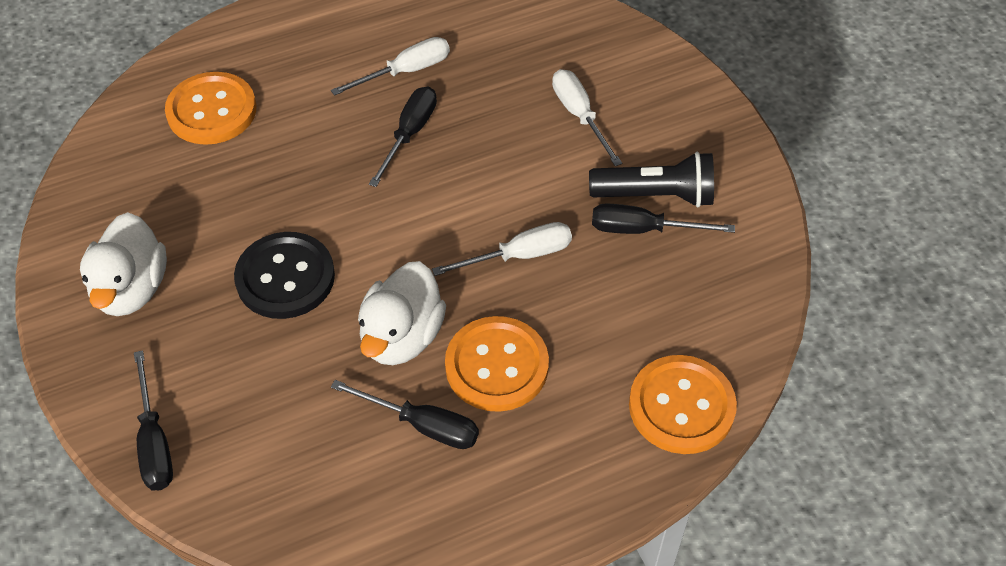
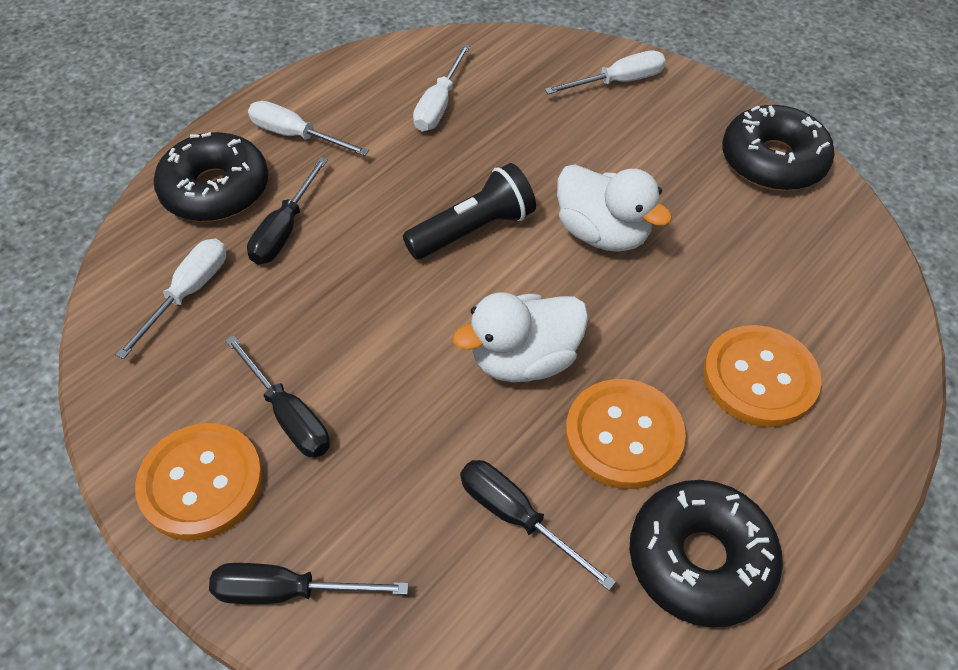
black button: [234,232,335,319] = 1 -> none = 0
black donut: none = 0 -> [154,132,269,222] [629,480,783,627] [722,105,835,191] = 3
white screwdriver: [331,37,450,96] [432,222,572,276] [552,69,622,166] = 3 -> [116,239,226,359] [248,101,369,156] [413,44,470,131] [545,50,666,94] = 4

